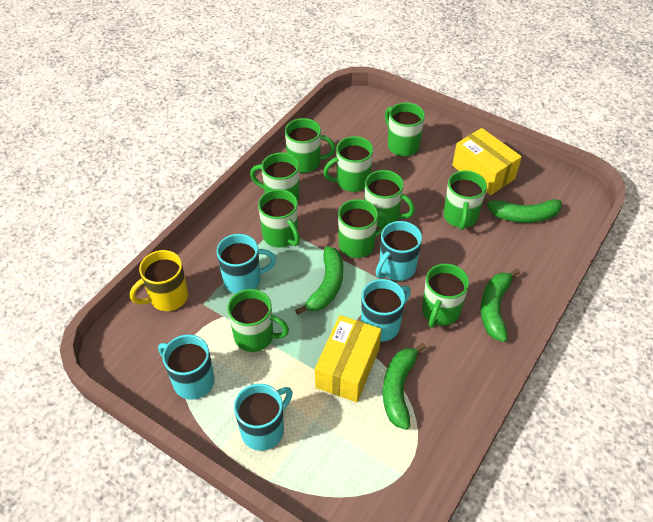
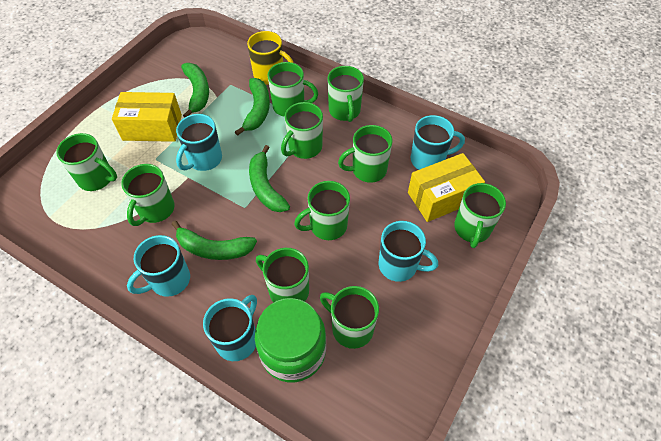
green jar: none = 0 -> [255,298,326,382] = 1

